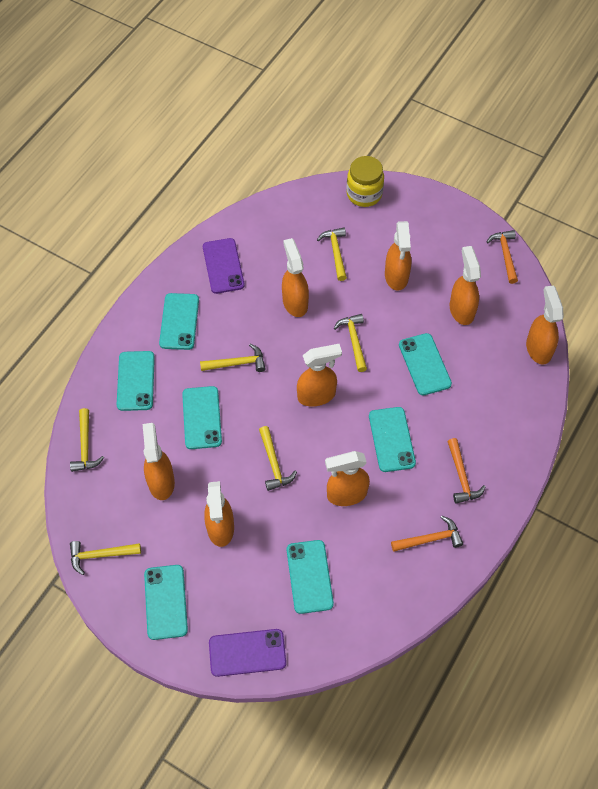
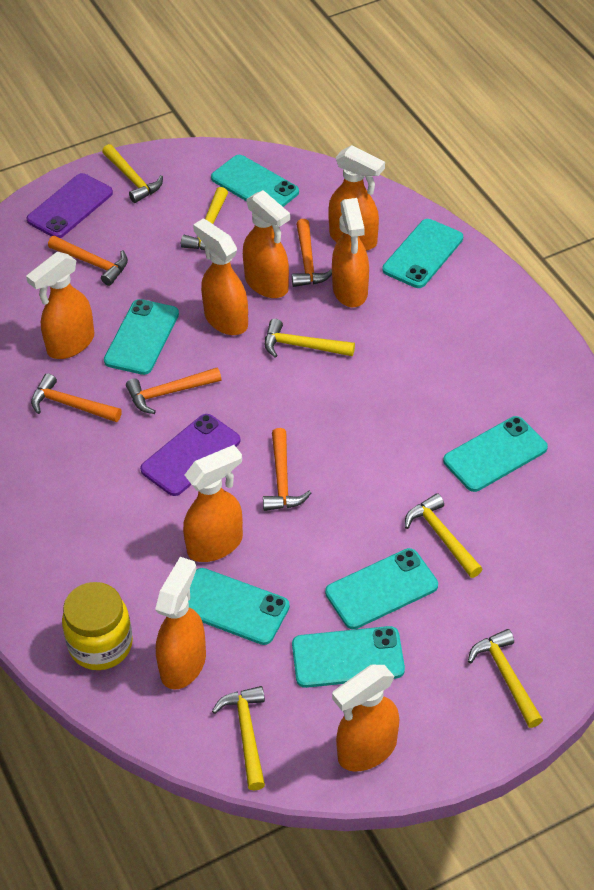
orange hammer: [391,516,463,552] [447,438,486,504] [487,230,518,284] = 3 -> [31,373,122,422] [48,236,128,286] [126,367,221,414] [263,428,311,511] [292,219,332,287] = 5

